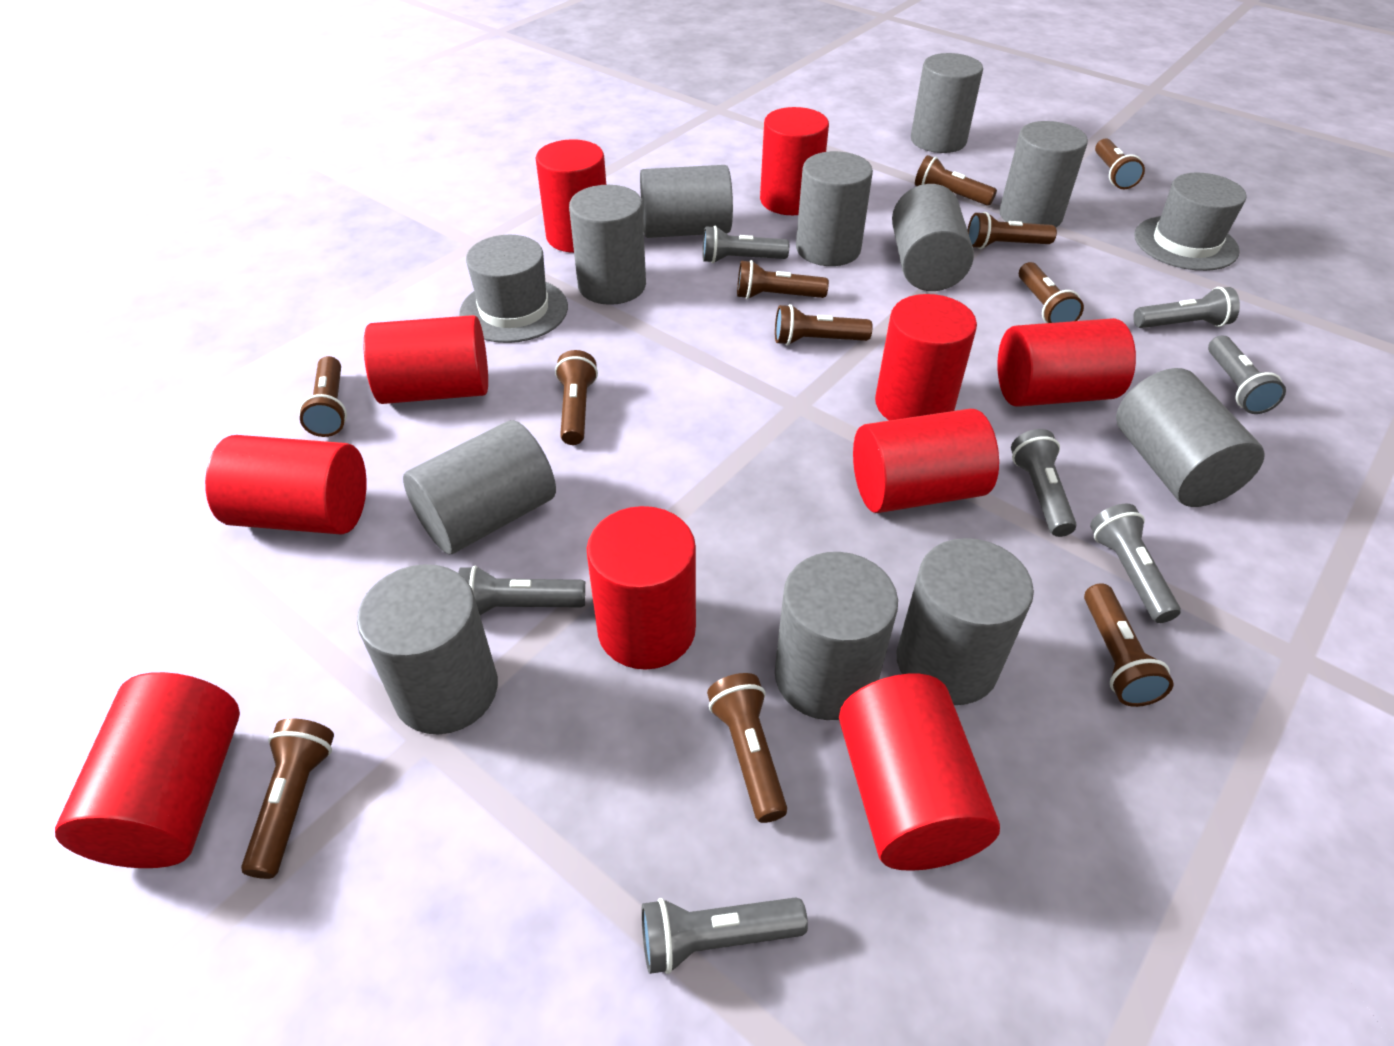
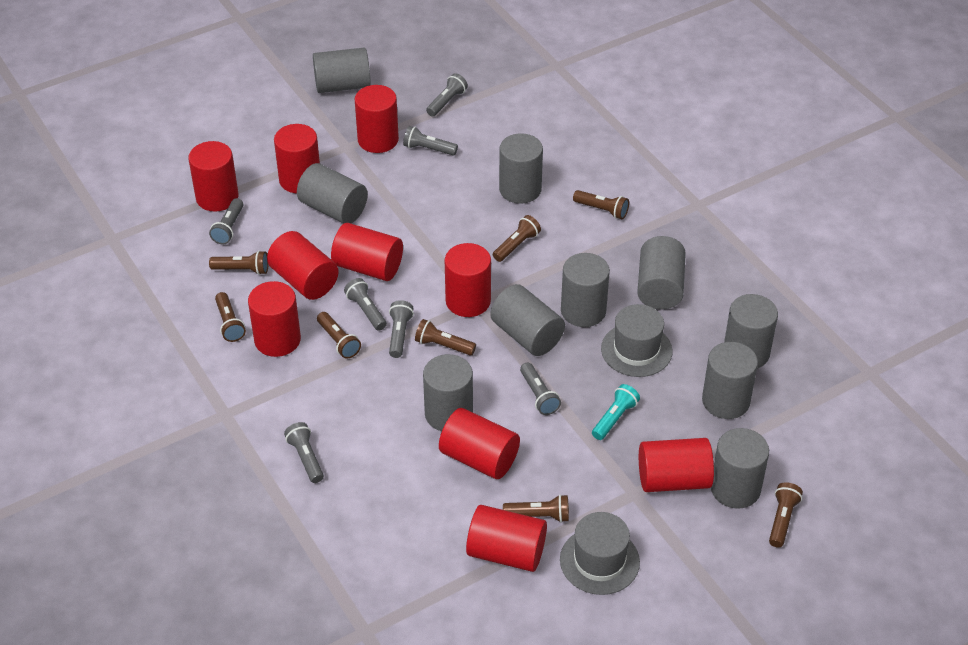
brown flashlight: [241,718,334,879] [299,356,347,437] [555,350,598,445] [707,673,787,823] [737,260,829,299] [775,304,873,346] [915,155,997,206] [968,212,1057,249] [1019,262,1084,323] [1084,583,1173,707] [1095,138,1145,189] = 11 -> [209,251,268,275] [215,292,246,342] [317,312,361,359] [415,319,476,355] [493,215,541,262] [503,494,569,523] [573,190,629,219] [769,482,803,547] = 8
grey cylinder: [357,564,498,734] [403,420,556,554] [569,185,646,305] [640,165,733,238] [775,552,898,720] [796,151,873,266] [892,184,974,291] [897,538,1034,705] [911,53,983,153] [999,121,1088,227] [1116,368,1265,507] = 11 -> [297,163,368,224] [313,48,371,93] [423,354,473,431] [490,284,565,356] [499,133,543,204] [561,253,610,327] [637,236,686,310] [702,342,758,419] [711,428,769,509] [724,294,778,369] = 10
turquoise flashlight: none = 0 -> [592,384,640,440] = 1

